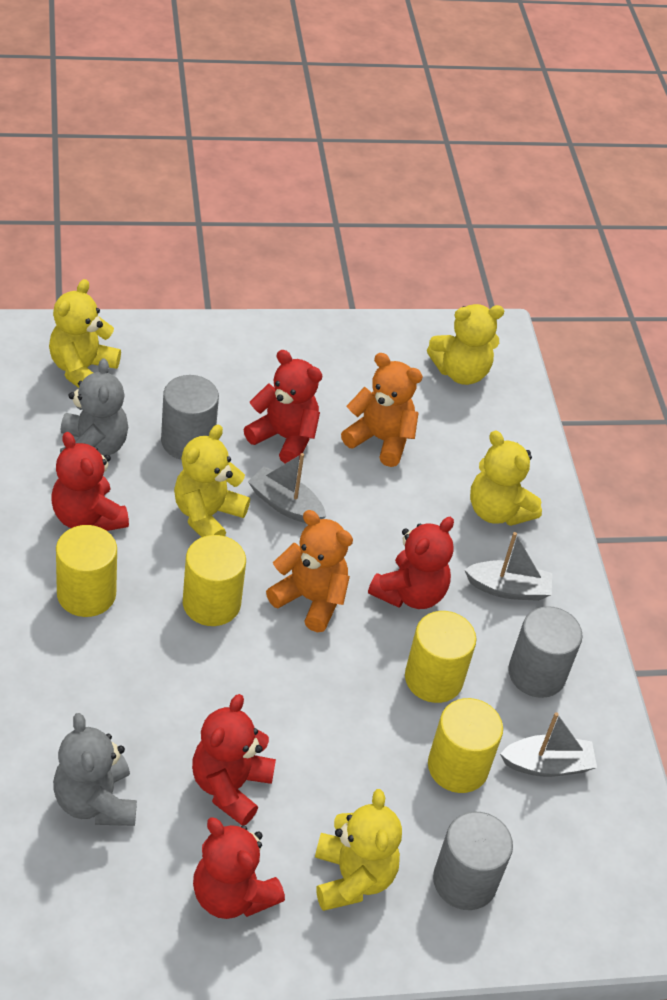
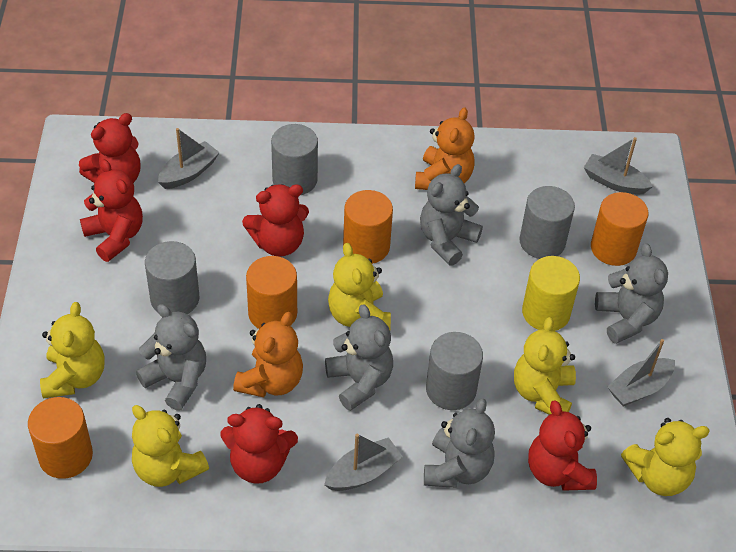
grey boat: [248,453,326,523] [464,532,552,601] [500,712,597,777] = 3 -> [158,128,220,189] [324,434,403,491] [584,137,653,195] [607,339,675,406] = 4
grey cylinder: [161,375,219,459] [433,812,513,910] [508,606,583,698] = 3 -> [145,241,199,314] [271,124,318,195] [426,332,483,410] [519,186,575,259] = 4
grey teddy bear: [53,713,137,826] [60,358,128,456] = 2 -> [136,304,206,411] [325,304,393,411] [420,164,483,266] [424,398,495,488] [595,243,668,344] = 5
orange cylinder: none = 0 -> [28,397,93,479] [246,256,297,329] [343,190,393,264] [591,192,648,266] = 4
yellow cylinder: [56,525,117,617] [183,535,246,626] [405,611,476,703] [428,698,503,793] = 4 -> [522,256,580,331] = 1

